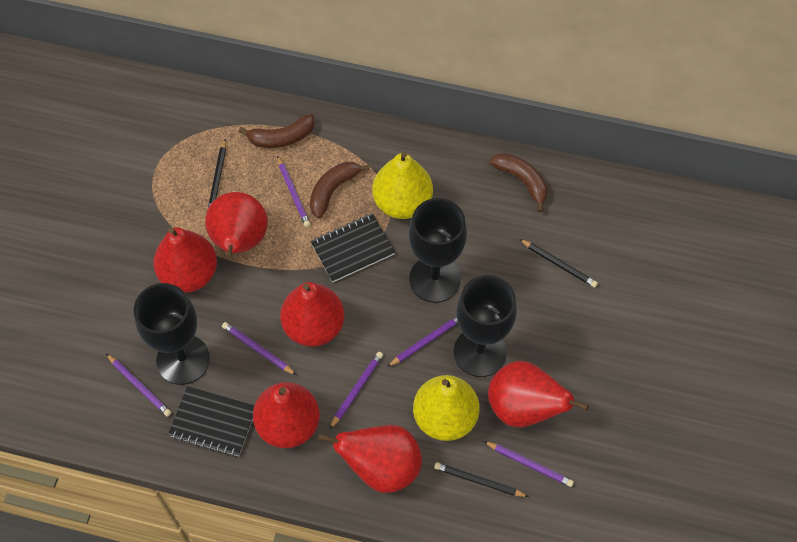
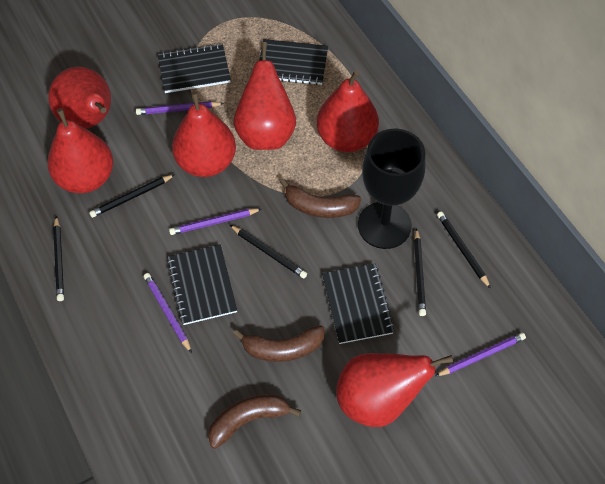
black goblet: [134,283,210,385] [409,198,467,303] [454,275,517,377] = 3 -> [358,129,426,249] = 1
black notebook: [168,386,255,456] [310,213,395,283] = 2 -> [158,44,231,93] [167,244,237,325] [259,39,328,85] [322,263,395,344] = 4
black pencil: [208,139,226,208] [434,462,529,497] [519,239,598,288] = 3 -> [53,216,64,301] [89,174,175,218] [230,225,307,278] [414,228,426,316] [437,211,491,289] = 5
purple pencil: [106,354,171,417] [222,322,296,375] [277,155,311,227] [329,352,383,430] [387,317,458,367] [484,441,574,487] = 6 -> [136,101,224,115] [144,273,192,353] [169,209,262,235] [436,333,526,376] = 4
yellow pear: [372,152,433,219] [413,375,479,441] = 2 -> none = 0

